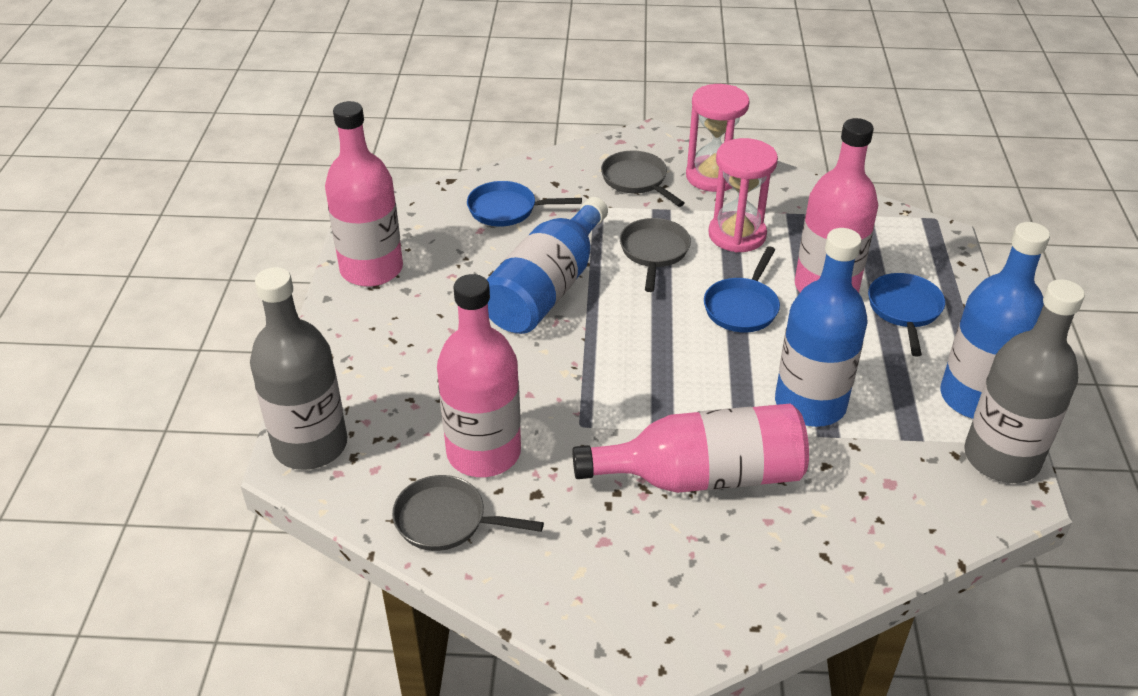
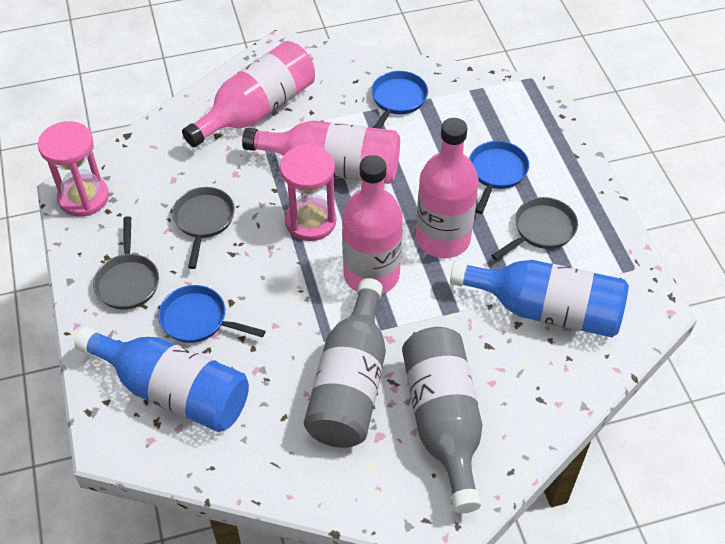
blue bottle: [487,197,608,334] [775,228,868,427] [940,222,1050,419] = 3 -> [74,327,249,432] [450,260,629,337] = 2

